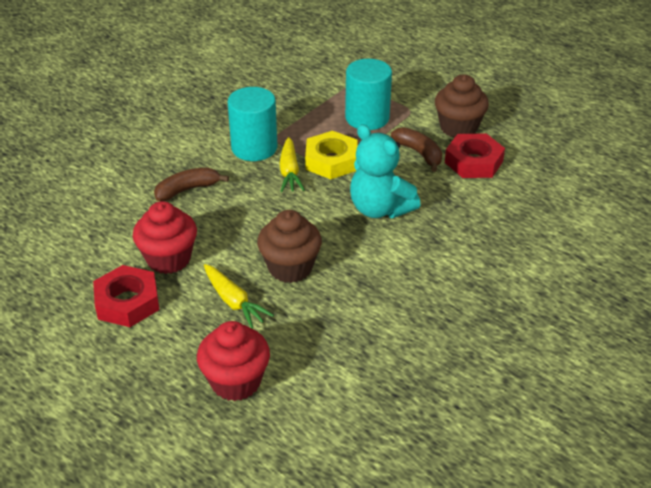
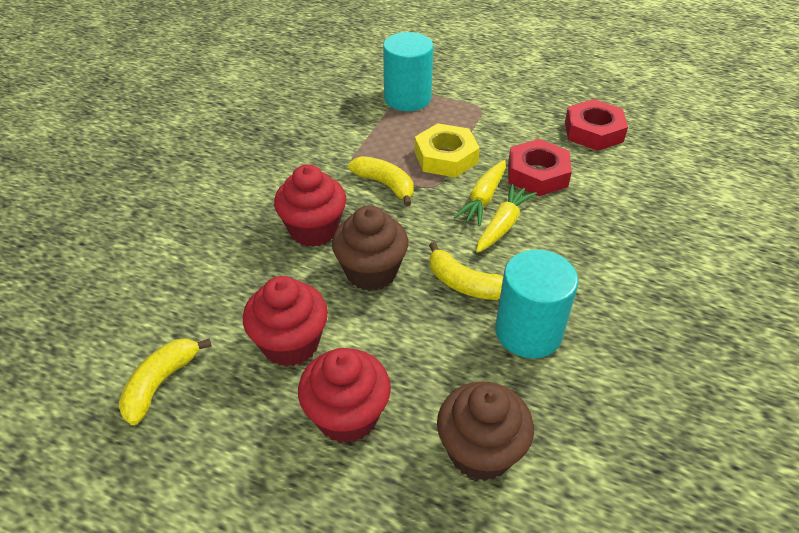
brown banana: [154,168,229,201] [391,127,442,172] = 2 -> none = 0
red cupcake: [133,201,197,274] [197,321,270,401] = 2 -> [243,276,328,367] [274,164,346,247] [298,348,391,443] = 3
turquoise teddy bear: [350,124,421,218] = 1 -> none = 0
yellow banana: none = 0 -> [118,338,212,425] [348,156,413,206] [429,242,503,300] = 3

